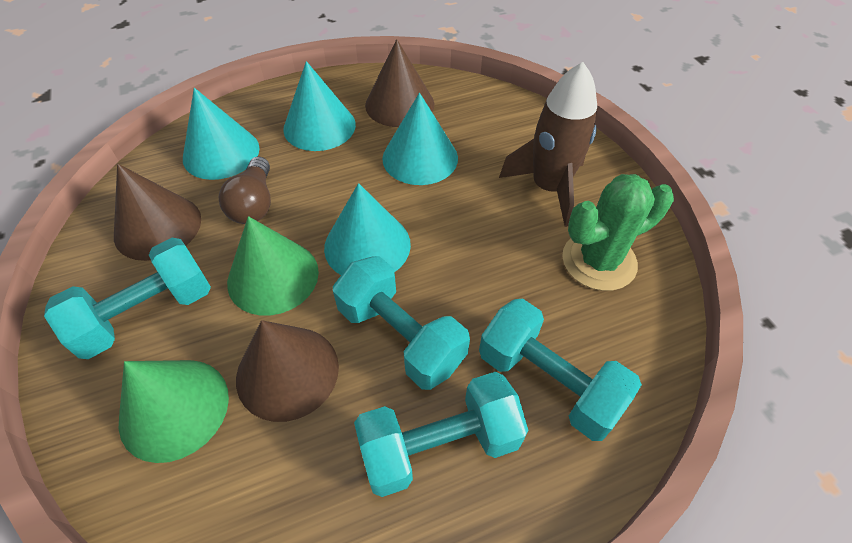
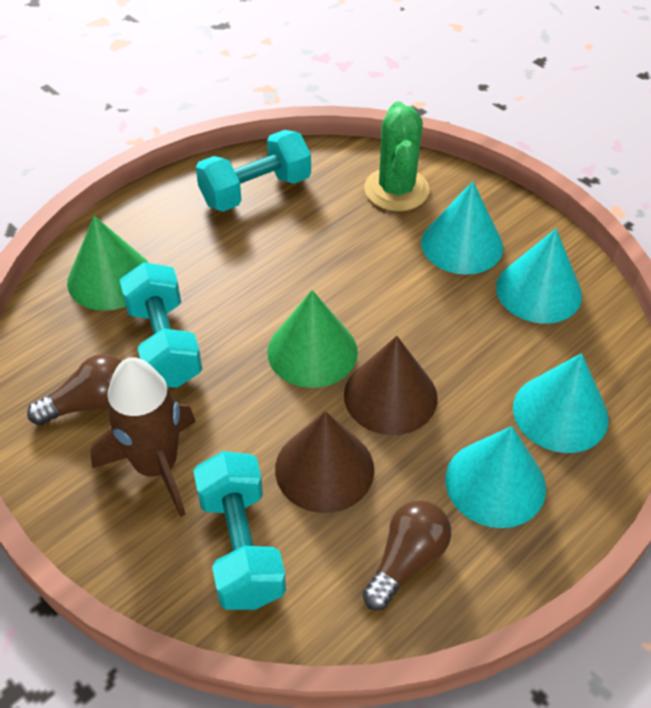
brown cone: [114,164,201,261] [236,320,339,422] [365,39,434,127] = 3 -> [275,411,374,513] [344,336,438,435] = 2
brown light bulb: [219,156,271,224] = 1 -> [27,354,122,425] [363,500,451,610] = 2
turquoise dumbbell: [44,238,211,359] [333,256,470,390] [354,372,529,497] [479,299,642,441] = 4 -> [119,262,202,388] [193,451,286,610] [196,130,311,212] = 3

